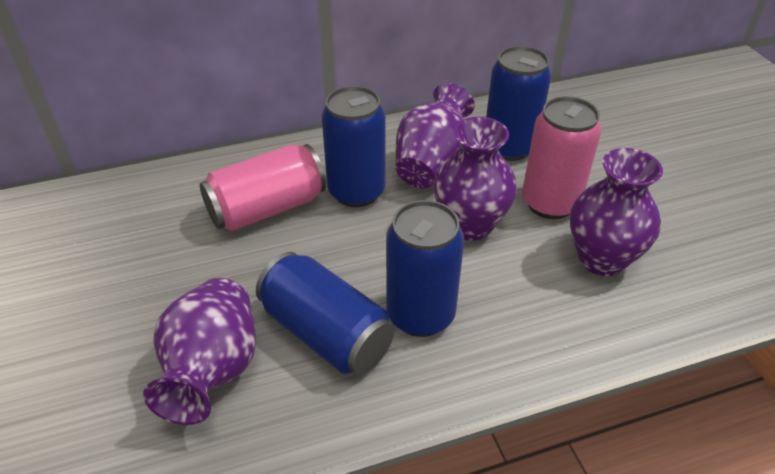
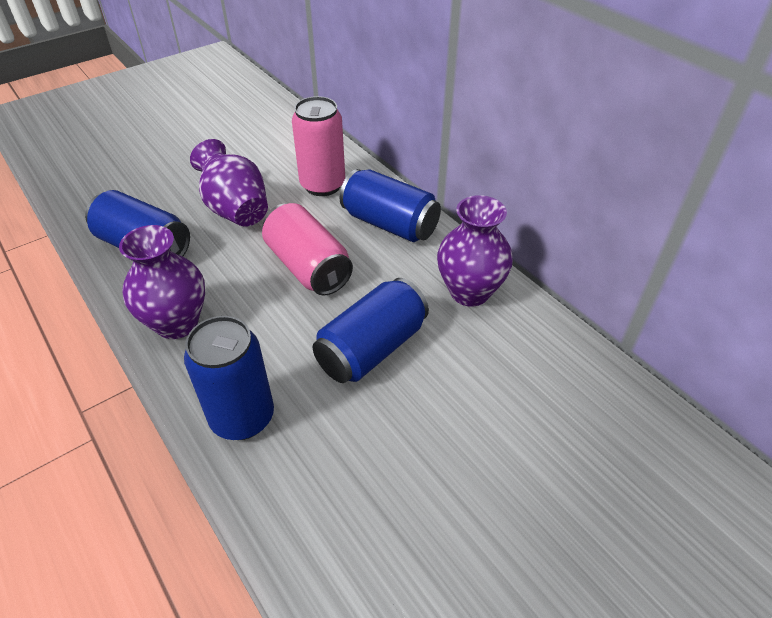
purple vase: [143,278,256,425] [396,83,475,188] [433,117,517,241] [570,148,663,276] = 4 -> [119,225,205,339] [190,139,268,227] [437,195,513,306] = 3

